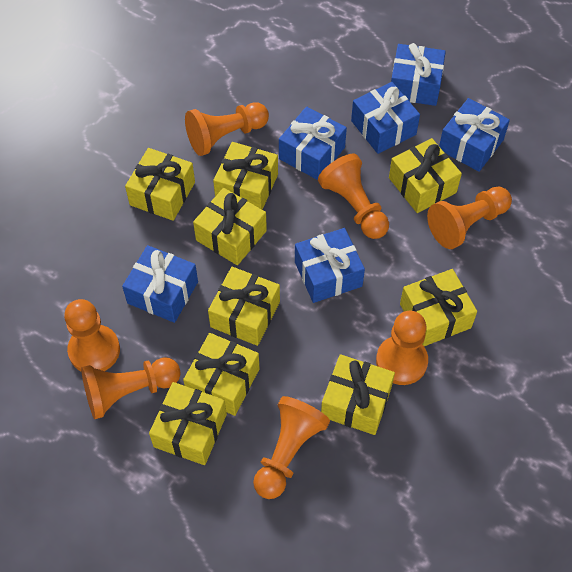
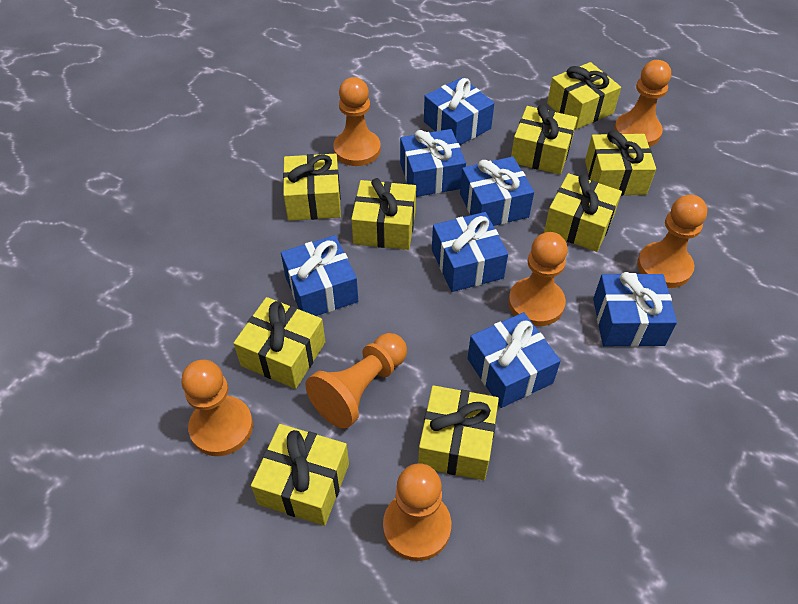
blue gift: [122,245,198,323] [279,106,347,180] [295,228,365,303] [351,82,420,154] [391,43,446,106] [439,98,510,172] = 6 -> [281,235,358,316] [400,129,466,197] [424,78,494,145] [432,212,508,292] [460,156,534,226] [467,312,561,408] [593,272,677,347] = 7

